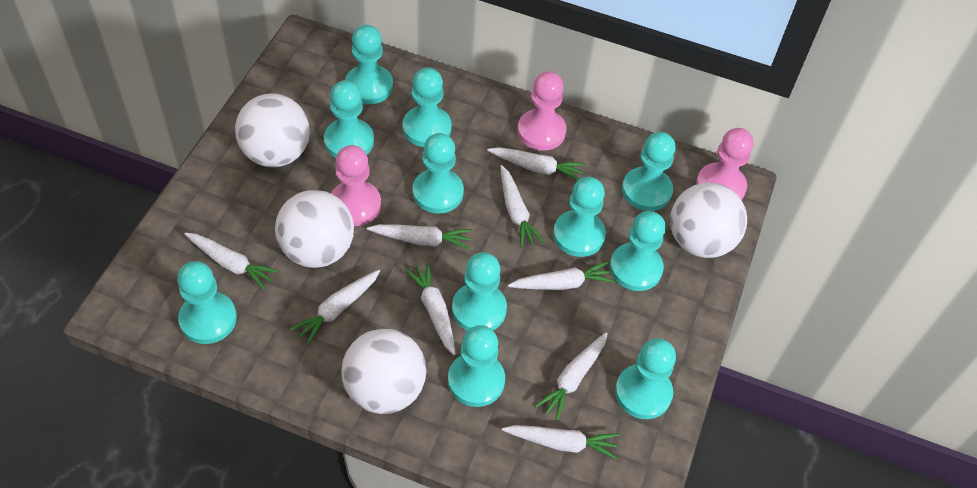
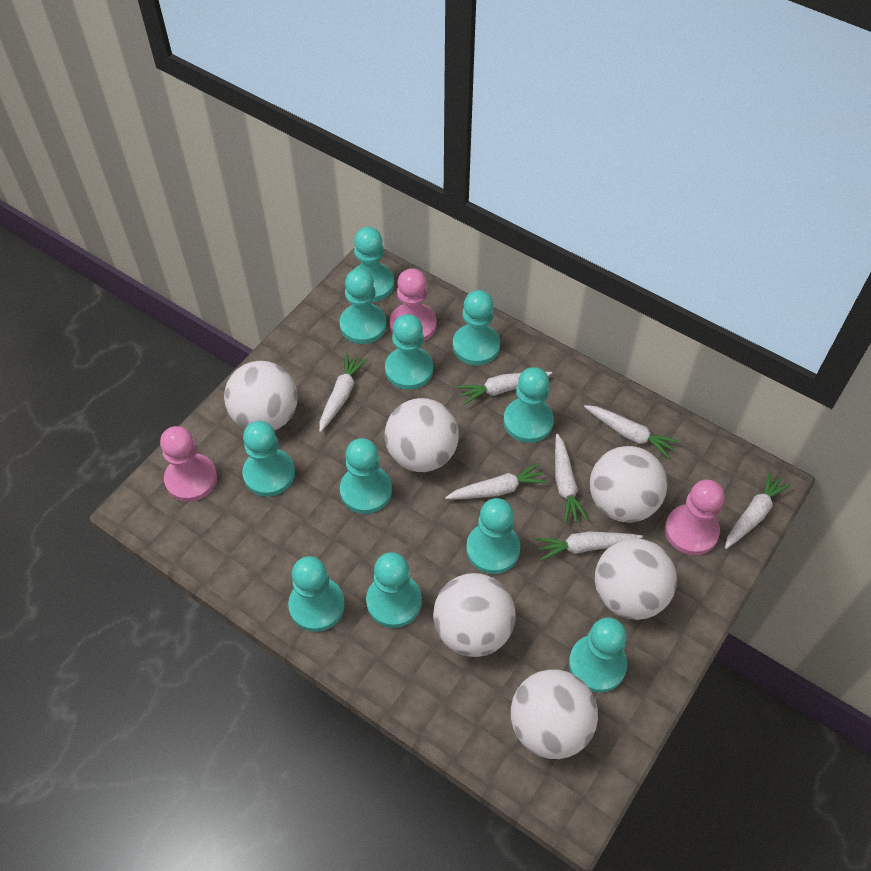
white ball: [235,93,310,167] [275,190,354,268] [341,329,426,414] [670,182,747,258] = 4 -> [224,361,298,430] [385,398,459,472] [433,573,516,657] [511,669,598,759] [590,446,667,523] [595,538,677,620] = 6
white carrot: [184,233,279,290] [290,269,380,345] [367,224,472,250] [405,262,456,355] [487,147,586,180] [500,165,544,248] [502,425,619,460] [508,261,615,290] [535,332,608,421] = 9 -> [319,353,368,432] [445,463,548,499] [457,372,552,405] [536,532,643,561] [555,434,589,524] [584,405,679,458] [725,471,791,549] = 7

